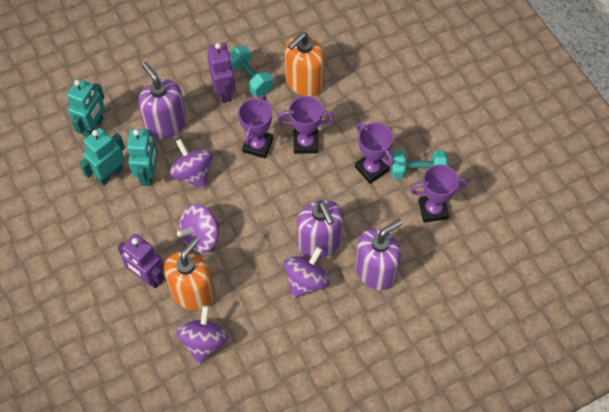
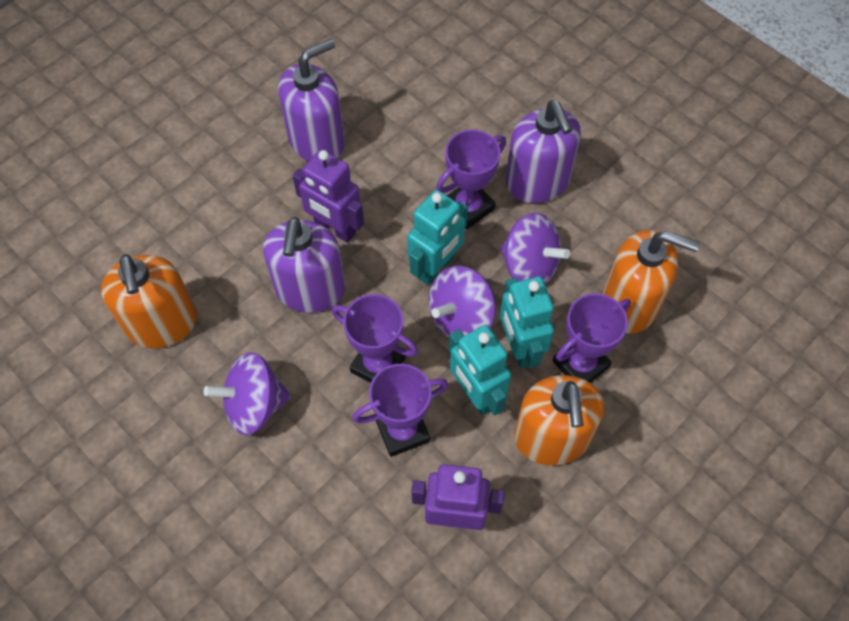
orange soap dispenser: [164,236,215,311] [285,32,325,96] = 2 -> [101,254,197,348] [514,375,604,465] [603,230,700,334] = 3
purple spinning top: [169,139,213,189] [176,305,229,364] [177,204,219,253] [284,246,330,298] = 4 -> [203,352,291,435] [429,266,496,338] [500,213,570,284] = 3
turquoise dumbbell: [229,46,273,96] [391,150,448,179] = 2 -> none = 0

